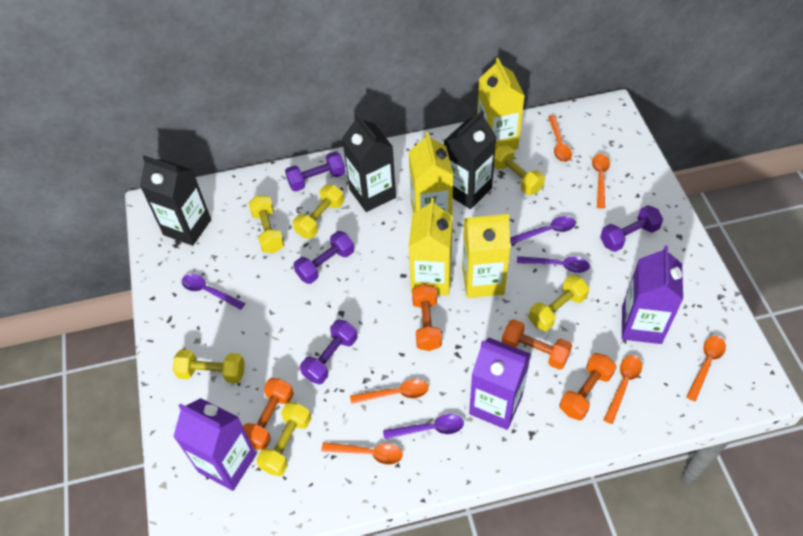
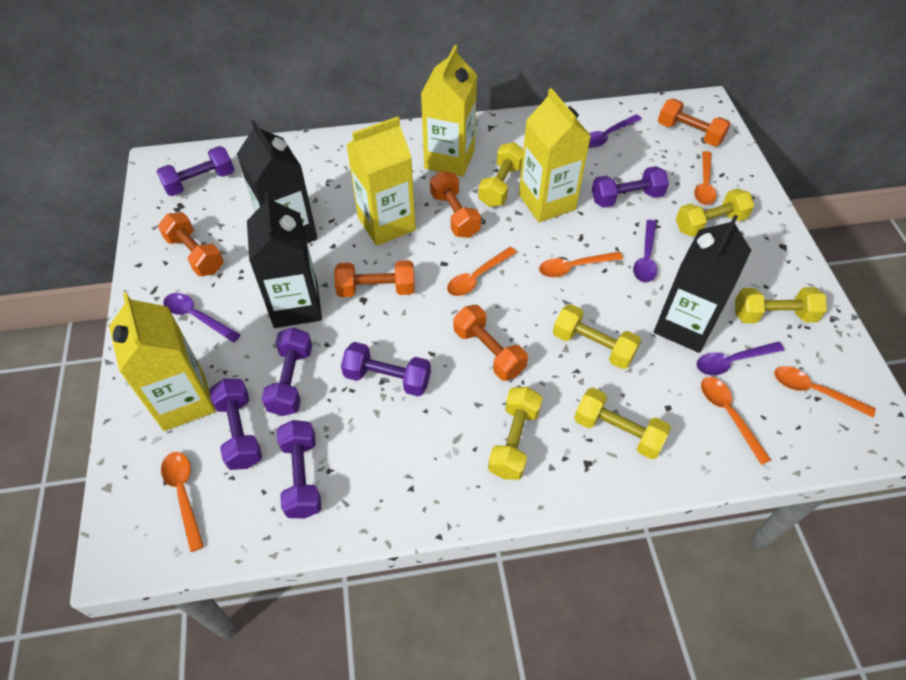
orange dumbbell: [243,378,294,450] [412,284,442,351] [502,319,572,370] [560,353,616,420] = 4 -> [158,212,224,276] [334,260,415,297] [430,171,481,238] [454,305,528,381] [658,98,731,146] = 5
purple carton: [173,398,256,491] [469,338,531,430] [622,245,683,344] = 3 -> none = 0
purple dumbbell: [285,152,345,192] [293,231,354,284] [300,319,357,384] [600,205,663,252] = 4 -> [156,146,234,196] [209,379,262,470] [262,328,312,416] [277,420,322,518] [341,342,431,397] [592,166,669,208] = 6

